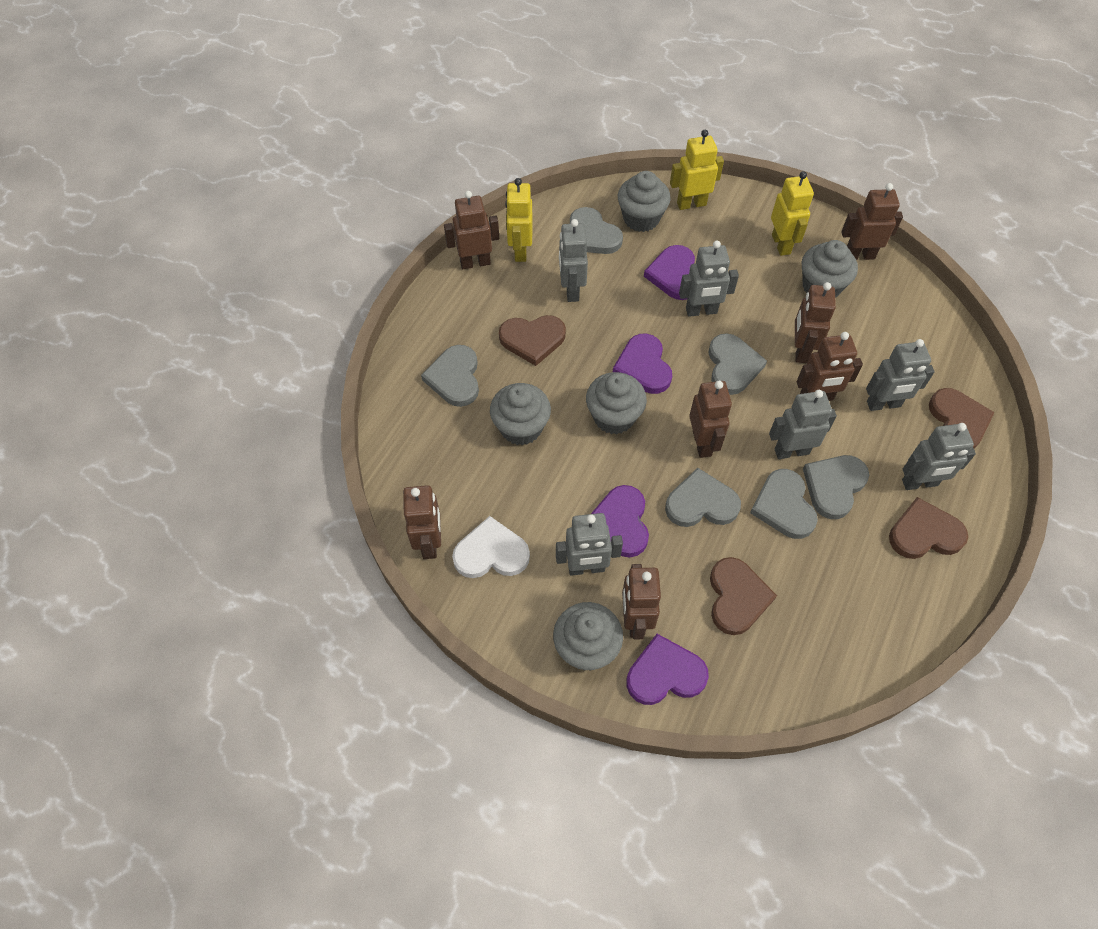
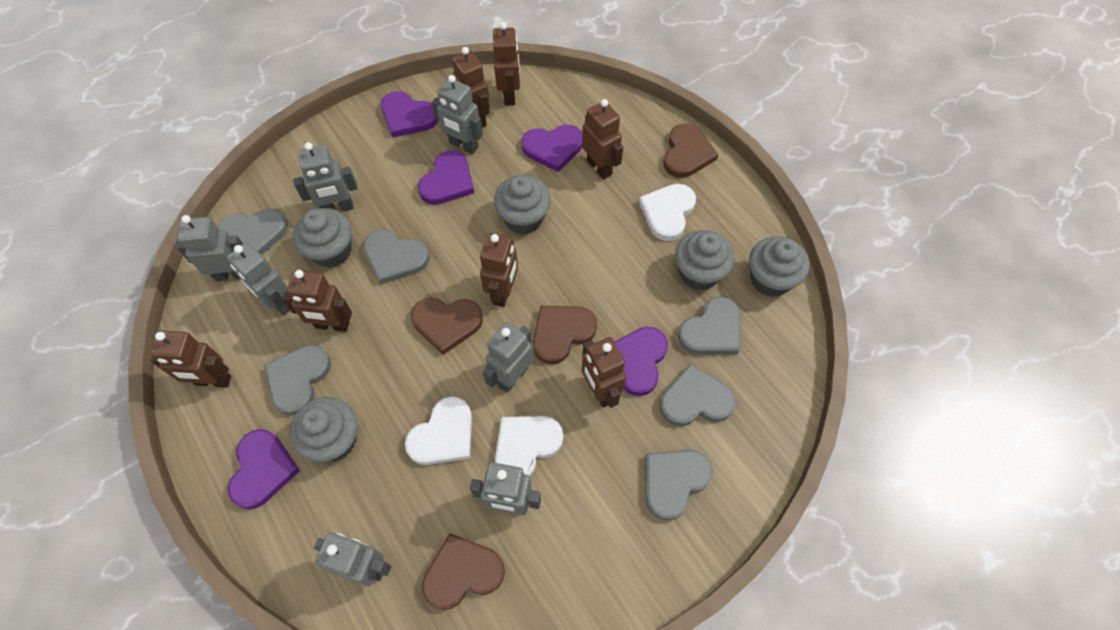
grey robot: [556,513,623,576] [559,219,588,302] [679,241,739,317] [769,390,837,459] [866,339,935,411] [902,423,976,490] = 6 -> [176,215,243,281] [227,242,290,316] [293,142,358,211] [314,533,391,586] [432,75,483,154] [470,462,541,515] [483,322,533,393] = 7
purple heart: [591,485,649,558] [613,333,672,394] [626,634,709,705] [644,245,695,300] = 4 -> [228,429,300,509] [381,91,438,137] [418,150,474,205] [522,125,582,172] [615,327,668,396] = 5
white heart: [452,516,530,578] = 1 -> [405,396,472,465] [495,416,563,476] [639,184,696,241] = 3
yellow robot: [505,178,533,262] [670,130,724,210] [771,171,814,256] = 3 -> none = 0

